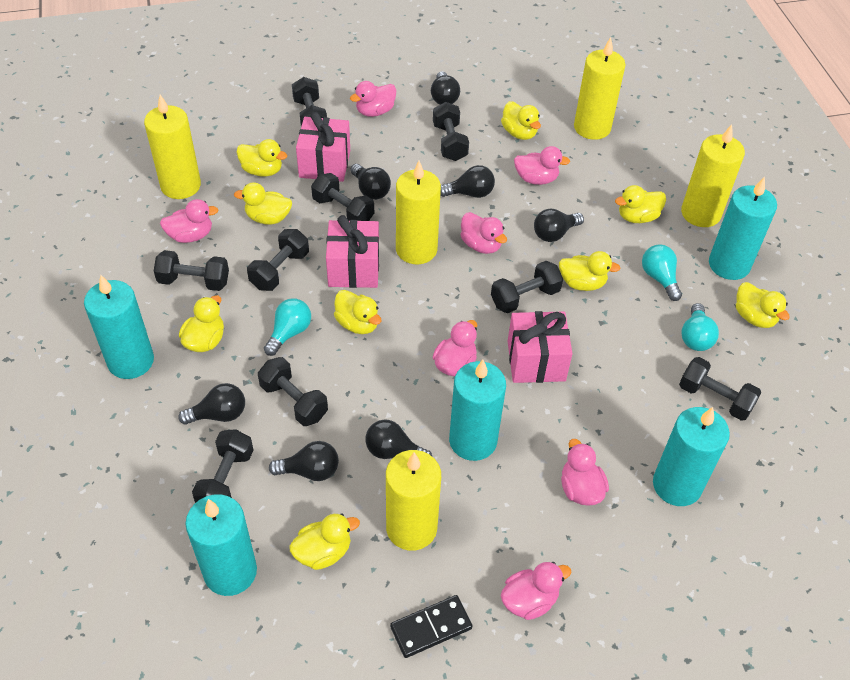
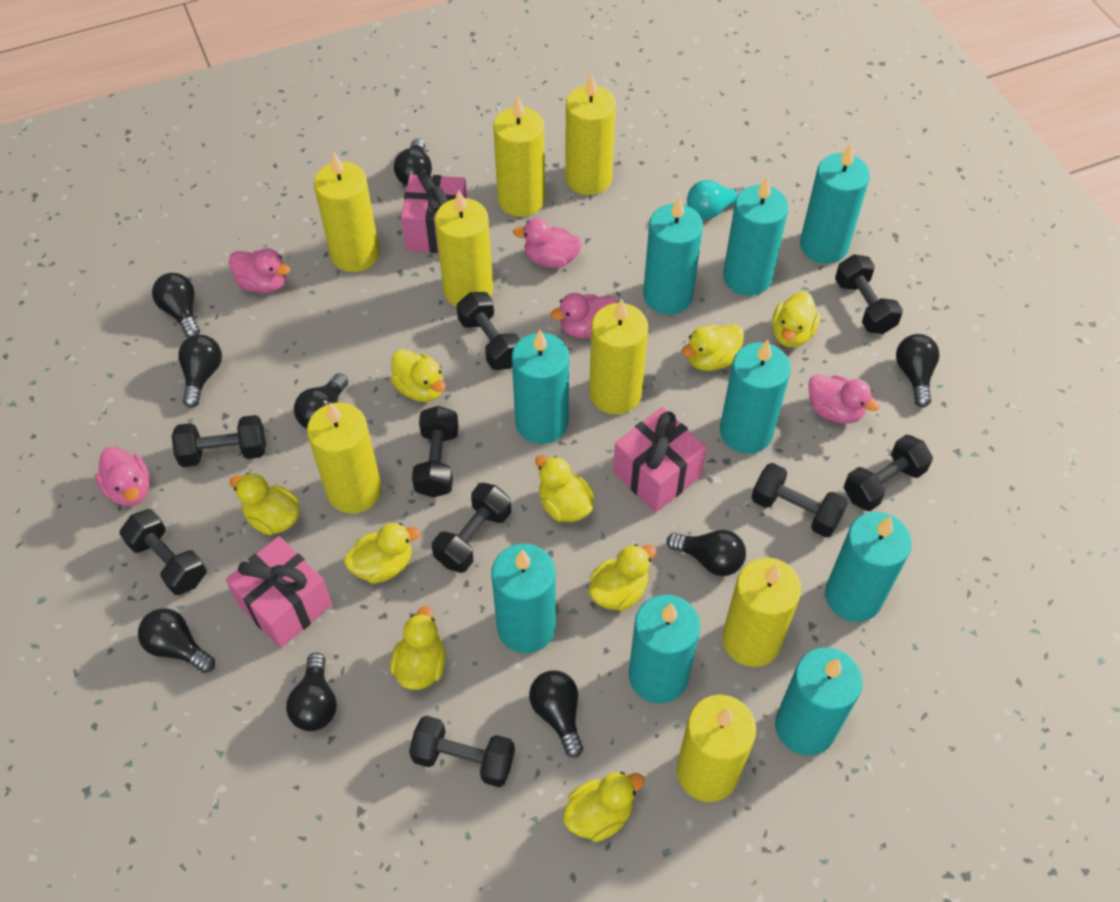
black domino: [390,595,472,658] = 1 -> none = 0
black light bulb: [178,383,245,425] [269,441,339,481] [351,164,391,200] [366,419,432,459] [431,71,460,105] [440,165,495,198] [534,209,584,242] = 7 -> [138,609,215,673] [152,273,200,338] [178,335,222,408] [286,653,337,731] [294,373,348,429] [394,139,432,186] [529,670,583,758] [667,530,746,576] [896,334,940,407] = 9
pink duck: [160,199,219,243] [350,81,396,117] [433,320,477,376] [460,212,507,254] [501,562,571,620] [514,146,570,185] [561,439,609,506] = 7 -> [95,447,149,506] [229,248,290,293] [513,218,583,268] [551,293,618,338] [808,374,880,424] = 5
turquoise candle: [84,275,154,379] [186,494,257,596] [449,360,506,461] [653,407,730,506] [709,177,777,280] = 5 -> [491,544,556,653] [512,330,569,444] [629,595,700,704] [643,196,703,315] [720,340,791,454] [723,176,788,296] [775,647,863,756] [800,143,870,264] [825,512,912,622] = 9
turquoise light bulb: [264,298,311,356] [642,244,682,301] [681,303,719,351] = 3 -> [687,180,745,219] = 1
yellow candle: [144,95,201,199] [386,450,441,551] [396,161,441,264] [574,37,626,140] [681,124,745,227] = 5 -> [307,402,382,513] [314,153,380,272] [435,190,493,306] [493,96,545,217] [565,74,616,195] [589,299,648,414] [677,695,756,802] [722,557,801,667] = 8

